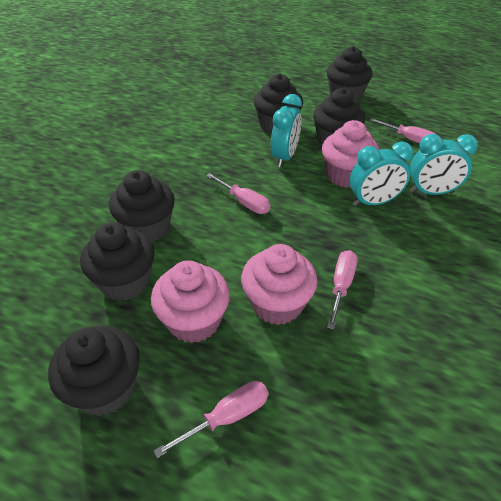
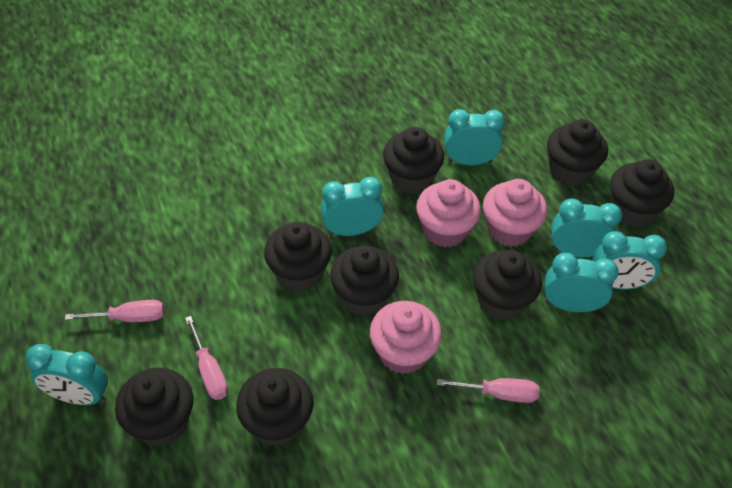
black cupcake: [48,326,140,416] [80,222,154,301] [109,170,175,242] [253,74,303,134] [313,88,366,145] [327,46,373,101] = 6 -> [115,367,193,446] [236,368,314,446] [264,222,332,291] [330,246,399,316] [383,127,444,194] [473,250,542,320] [547,119,608,186] [610,159,674,227] = 8
pink screwdriver: [154,381,269,458] [206,173,270,214] [327,250,358,330] [370,118,437,143] = 4 -> [65,300,164,322] [185,316,228,400] [437,378,540,403] = 3
turquoise clock: [271,94,302,167] [350,142,414,206] [410,134,478,195] = 3 -> [25,344,108,405] [321,177,384,236] [444,109,505,165] [544,253,619,312] [552,198,622,257] [592,231,667,289] = 6

